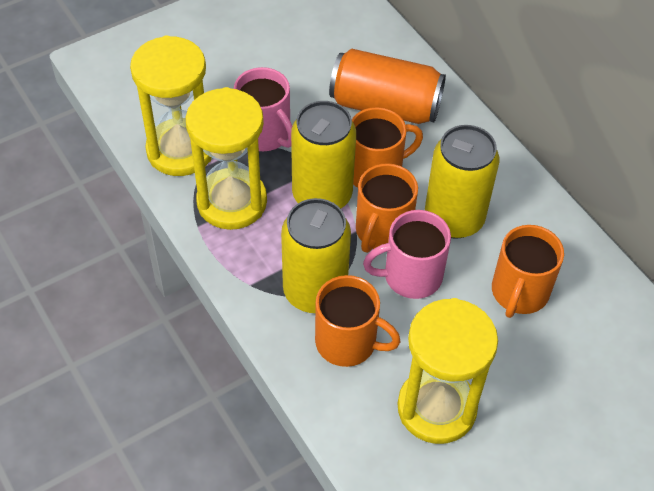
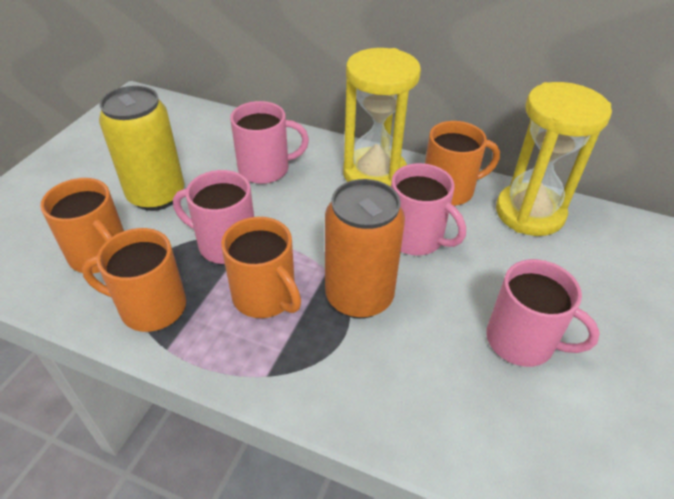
pink mug: [234,67,292,151] [363,210,451,299] = 2 -> [173,170,254,264] [230,101,309,184] [391,163,466,255] [486,259,600,367] = 4
yellow can: [281,198,351,313] [291,101,356,209] [425,125,499,239] = 3 -> [99,86,185,211] = 1
yellow hourglass: [130,35,212,176] [186,87,267,230] [398,298,498,444] = 3 -> [343,48,421,187] [496,82,612,236] = 2

